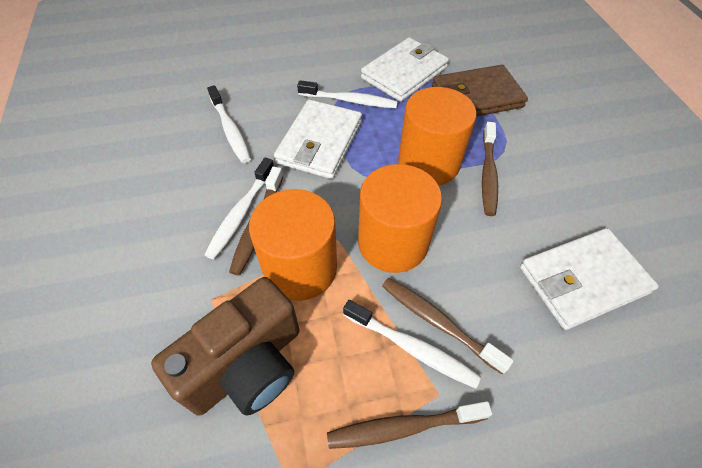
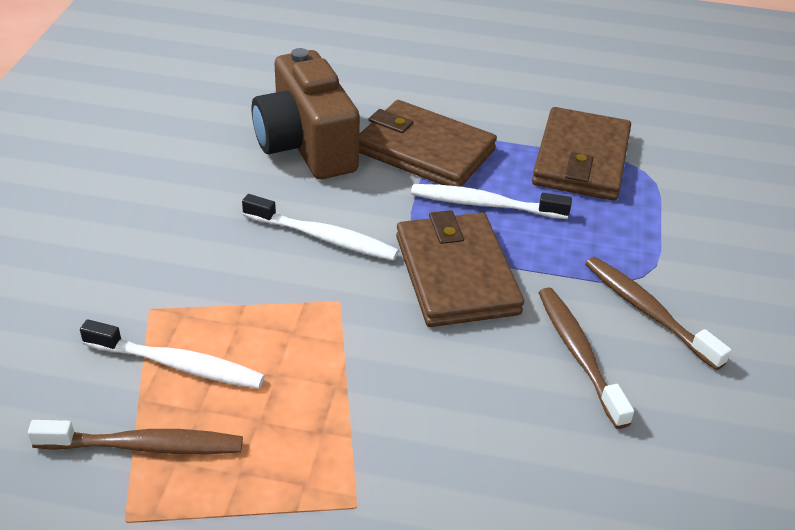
brown toothbrush: [229,167,283,275] [327,401,492,449] [382,278,514,374] [482,122,498,216] = 4 -> [28,420,243,454] [538,287,634,429] [585,257,731,370] = 3
brown wallet: [432,65,528,116] = 1 -> [359,100,497,187] [396,210,524,327] [532,107,631,201] = 3
orange cylinder: [249,189,337,301] [358,164,442,273] [398,87,477,186] = 3 -> none = 0
white toothbrush: [205,158,274,259] [207,85,251,163] [297,80,398,108] [343,300,481,389] = 4 -> [80,319,265,389] [242,194,399,261] [411,184,572,219] = 3
white wallet: [274,99,362,179] [361,37,449,102] [520,228,659,330] = 3 -> none = 0

